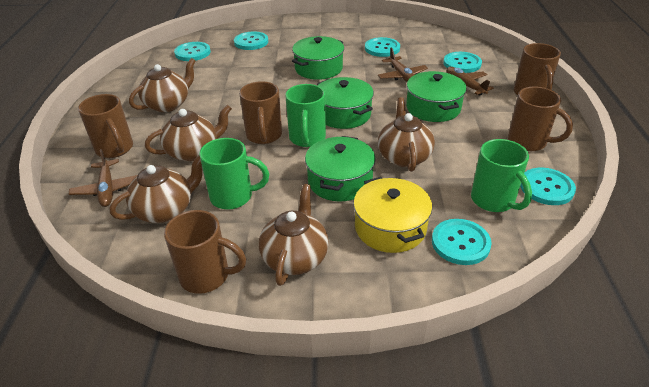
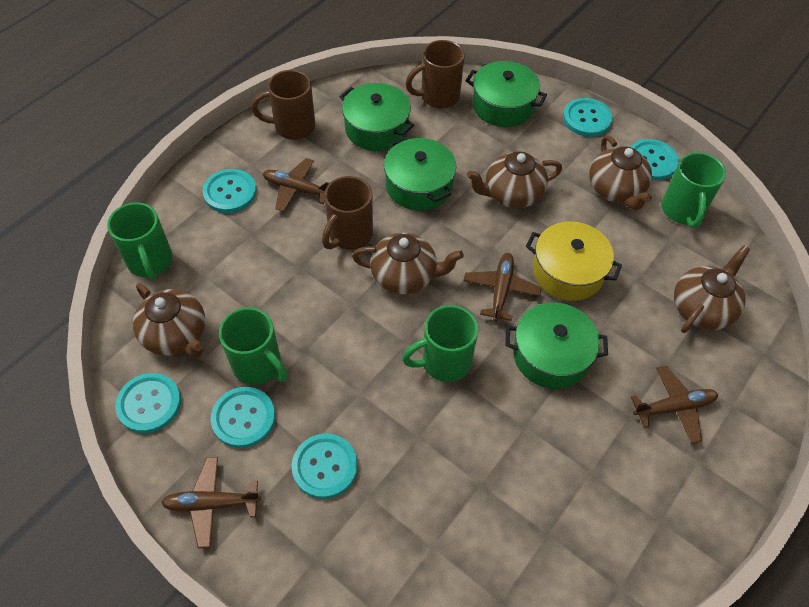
brown mug: [78,94,133,158] [164,210,246,294] [239,81,282,144] [508,87,573,151] [514,43,561,95] = 5 -> [252,70,315,140] [322,176,373,249] [406,40,465,108] = 3
brown plane: [69,149,137,207] [378,47,428,82] [446,67,494,96] = 3 -> [161,457,261,548] [263,158,331,212] [464,253,541,321] [631,366,718,444] = 4
green mug: [199,138,269,209] [285,84,326,147] [471,139,532,212] = 3 -> [107,202,173,280] [219,307,288,385] [402,305,478,382] [662,152,726,228] = 4

